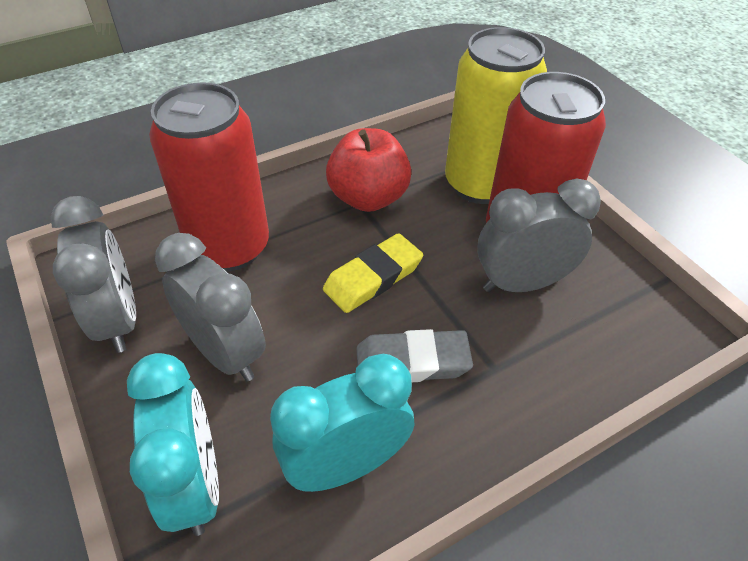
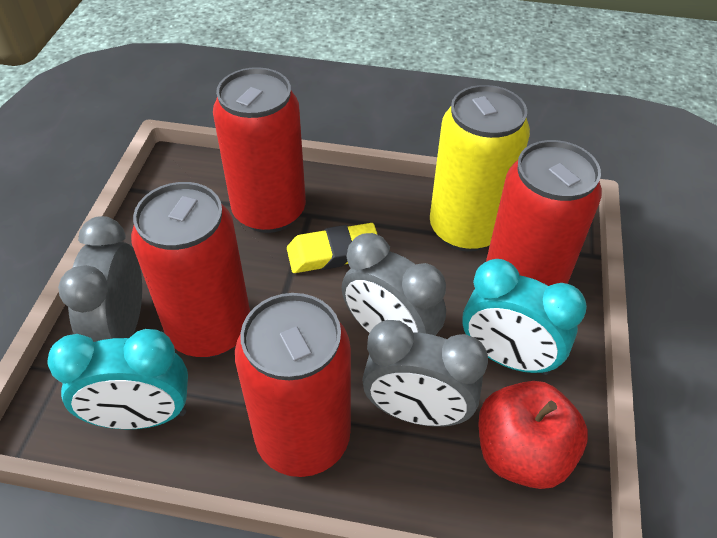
grey eraser: [356,329,473,382] = 1 -> none = 0
red can: [149,82,269,272] [486,72,606,223] = 2 -> [131,182,250,357] [213,67,306,233] [235,293,351,477] [486,140,602,286] = 4

